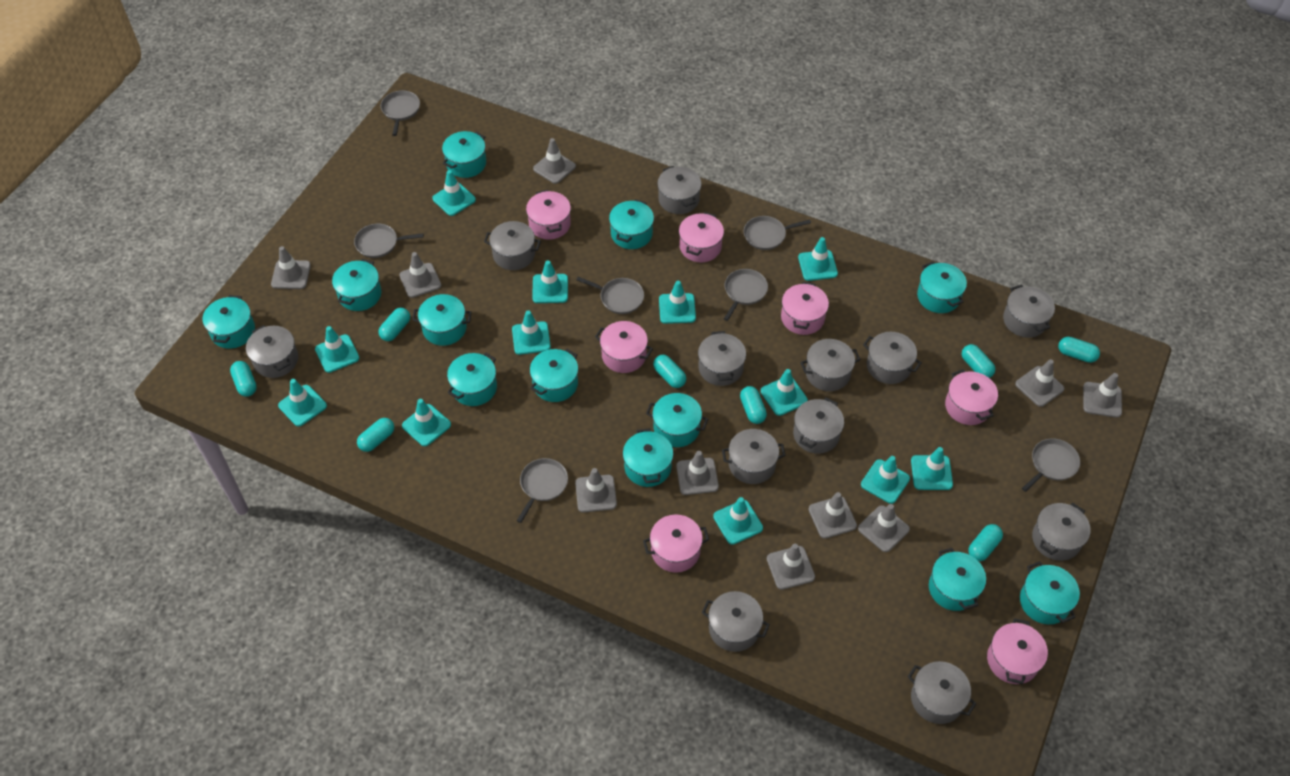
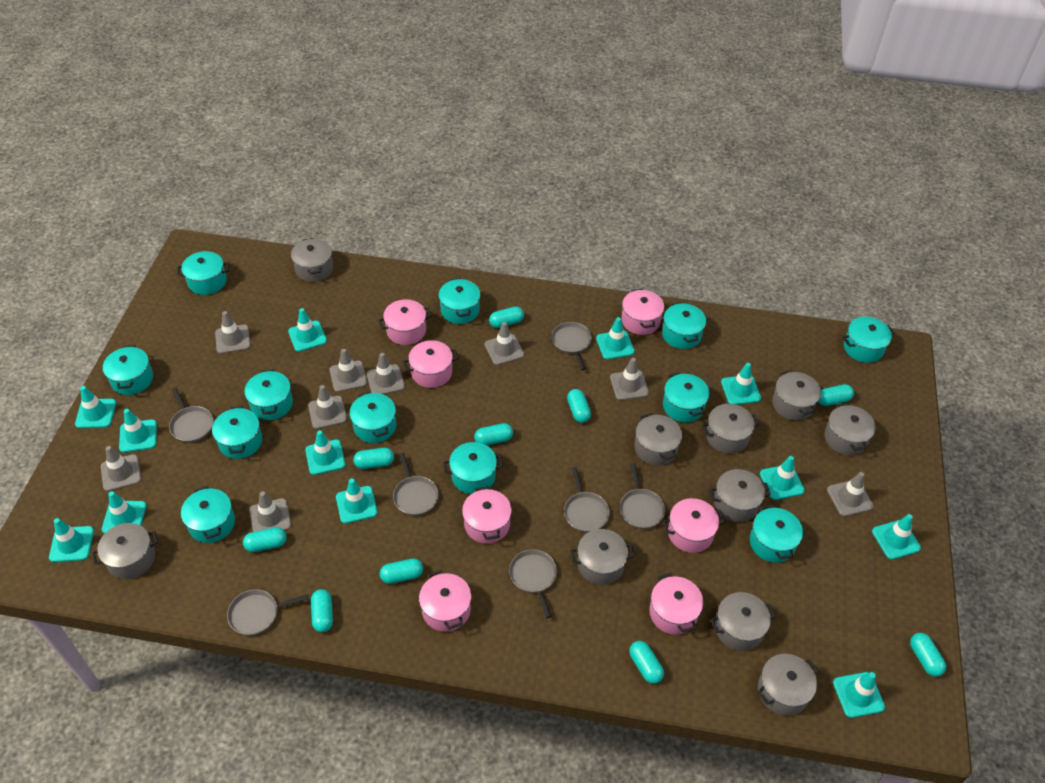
grey pot: [246,325,298,378] [484,221,541,270] [657,166,701,214] [698,331,746,386] [702,591,770,652] [722,429,786,484] [793,398,844,454] [800,339,861,391] [863,332,922,384] [908,661,976,724] [1003,284,1055,338] [1032,503,1090,561] = 12 -> [92,523,158,579] [291,238,333,282] [571,529,634,585] [634,413,682,465] [702,404,759,454] [709,469,771,522] [711,592,776,651] [757,654,819,716] [772,370,821,420] [825,403,876,455] = 10
grey traffic cone: [271,246,311,289] [399,252,441,298] [533,138,576,184] [575,468,617,512] [676,451,719,495] [767,544,815,590] [808,492,857,539] [858,504,910,552] [1015,359,1064,407] [1083,373,1122,418] = 10 -> [101,446,141,491] [215,311,250,354] [249,491,291,532] [308,385,347,429] [330,349,367,392] [366,353,405,395] [485,322,524,365] [610,358,649,400] [827,472,873,517] = 9
turquoise capsule: [230,361,257,397] [357,418,394,452] [378,308,410,341] [653,355,686,388] [740,386,767,424] [962,344,995,378] [968,524,1003,561] [1058,337,1100,363] = 8 -> [243,527,286,552] [311,589,333,632] [353,448,394,469] [380,559,423,584] [474,423,513,445] [489,307,524,328] [567,389,591,423] [629,641,664,684] [818,384,854,406] [910,633,946,677] = 10

